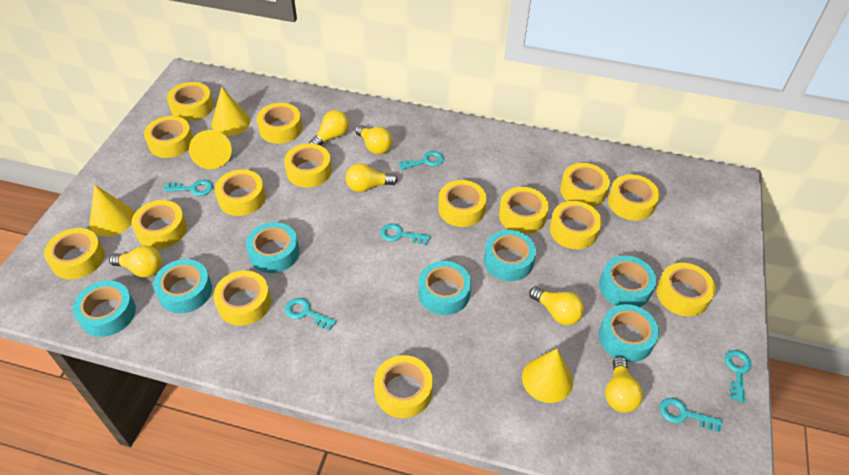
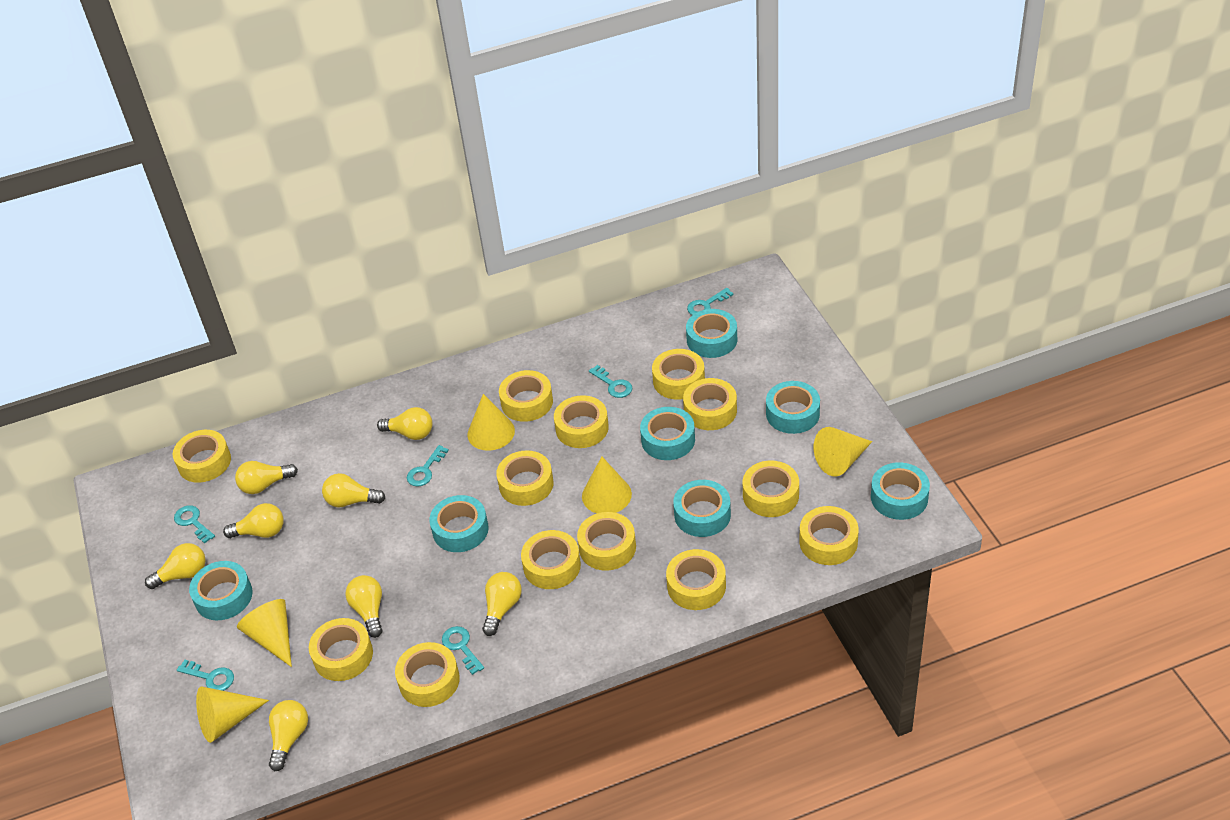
yellow cone: [90,184,134,237] [189,130,232,169] [211,87,250,136] [522,349,573,403] = 4 -> [196,686,269,743] [237,599,292,667] [468,394,515,451] [582,457,632,514] [814,427,872,476] = 5
yellow light bulb: [109,246,162,277] [309,110,349,146] [346,163,398,192] [355,125,392,154] [529,287,584,325] [605,357,643,413] = 6 -> [145,543,205,589] [223,503,284,538] [235,461,298,494] [269,700,308,771] [322,473,385,507] [345,575,383,638] [377,407,432,440] [482,572,522,636] = 8
yellow tape: [44,228,105,279] [131,200,187,249] [144,116,193,158] [167,82,214,121] [213,270,271,326] [215,170,266,216] [257,103,302,144] [284,143,332,188] [374,355,433,418] [438,180,487,227] [499,187,549,234] [550,201,602,249] [560,163,610,207] [608,174,660,221] [656,263,716,317] = 15 -> [172,430,231,483] [309,618,373,681] [395,642,460,707] [496,450,554,506] [499,370,553,422] [521,530,581,589] [554,395,609,448] [577,512,636,571] [652,349,705,400] [666,549,726,610] [683,378,737,430] [743,461,799,517] [799,506,859,565] = 13

